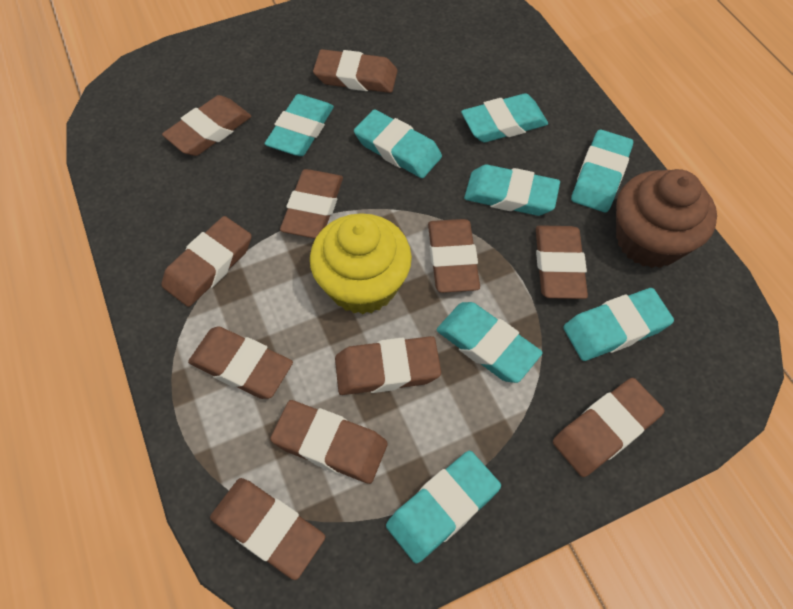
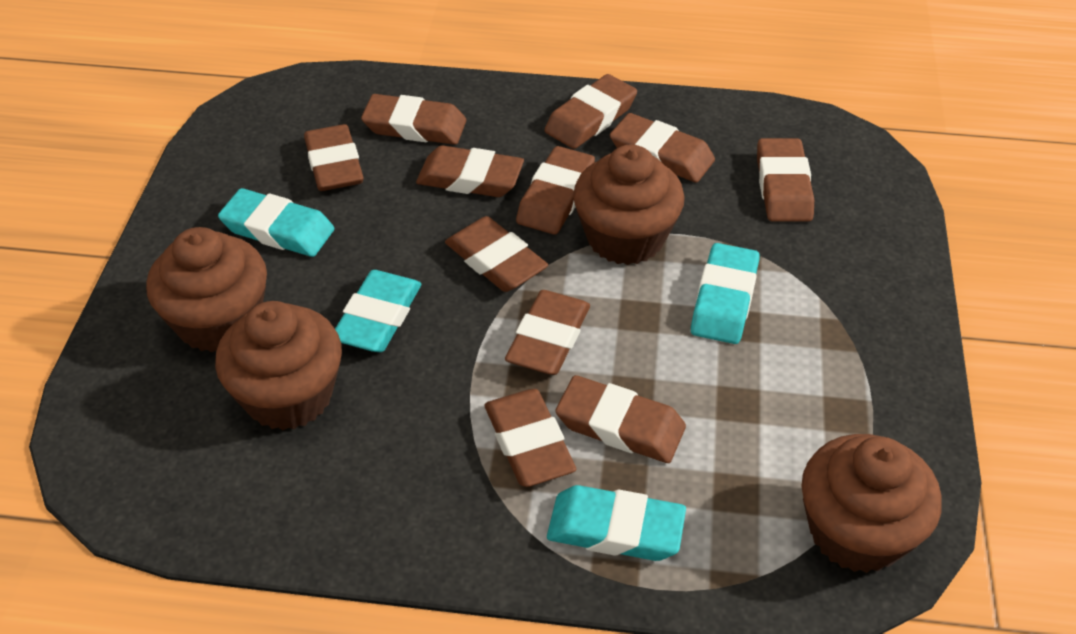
brown cupcake: [616,169,717,268] = 1 -> [146,227,267,352] [215,301,342,430] [573,144,685,265] [802,434,942,573] = 4
turquoise eraser: [264,94,334,156] [354,109,442,178] [386,451,501,563] [437,302,542,383] [461,93,548,142] [464,165,560,216] [563,288,674,361] [571,130,633,212] = 8 -> [218,188,334,257] [335,270,421,352] [547,485,686,561] [691,243,760,344] = 4
yellow cupcake: [310,213,412,314] = 1 -> none = 0

